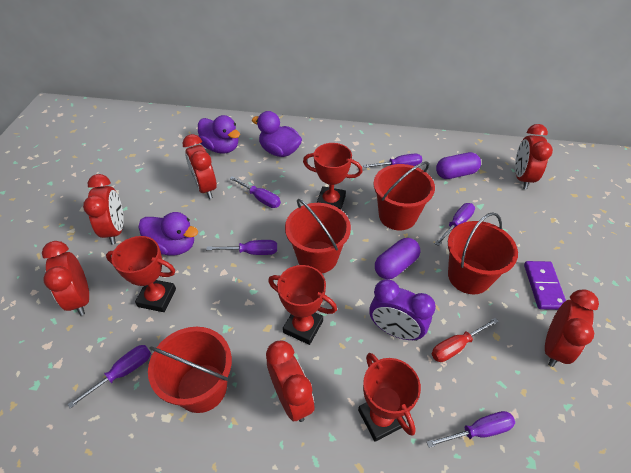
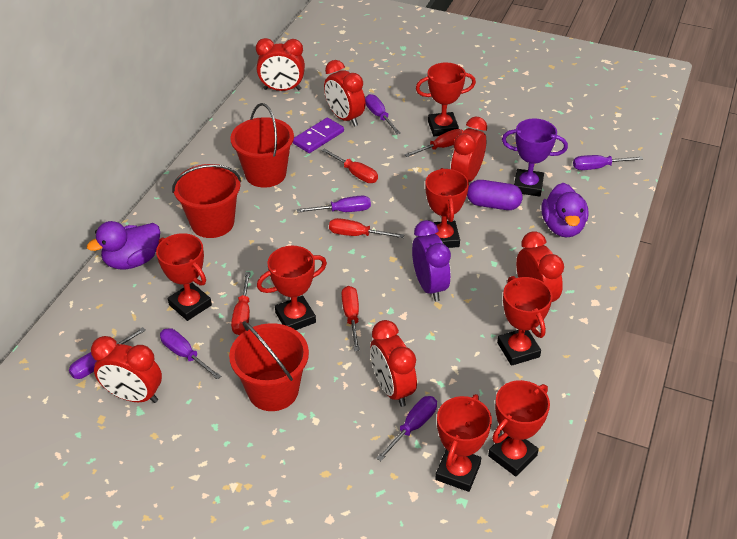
purple capsule: [375,238,420,279] [436,152,481,179] = 2 -> [467,180,522,210] = 1
purple duck: [138,212,198,256] [198,115,240,153] [252,111,302,157] = 3 -> [87,221,160,269] [542,183,588,238] = 2
purple trophy: none = 0 -> [502,118,568,197] = 1
red bucket: [148,327,232,413] [285,199,351,273] [374,161,435,230] [448,212,518,294] = 4 -> [172,164,241,238] [229,321,309,411] [230,103,294,188] = 3
red screwdriver: [432,318,499,362] = 1 -> [231,272,251,335] [322,148,378,183] [329,218,404,238] [341,286,360,351] [404,129,463,157] = 5
red trophy: [106,236,176,312] [268,265,337,345] [303,143,363,209] [358,353,421,442] = 4 -> [156,233,212,321] [257,246,327,330] [416,62,476,136] [425,168,469,248] [435,394,492,492] [488,380,550,477] [497,276,553,366] = 7

